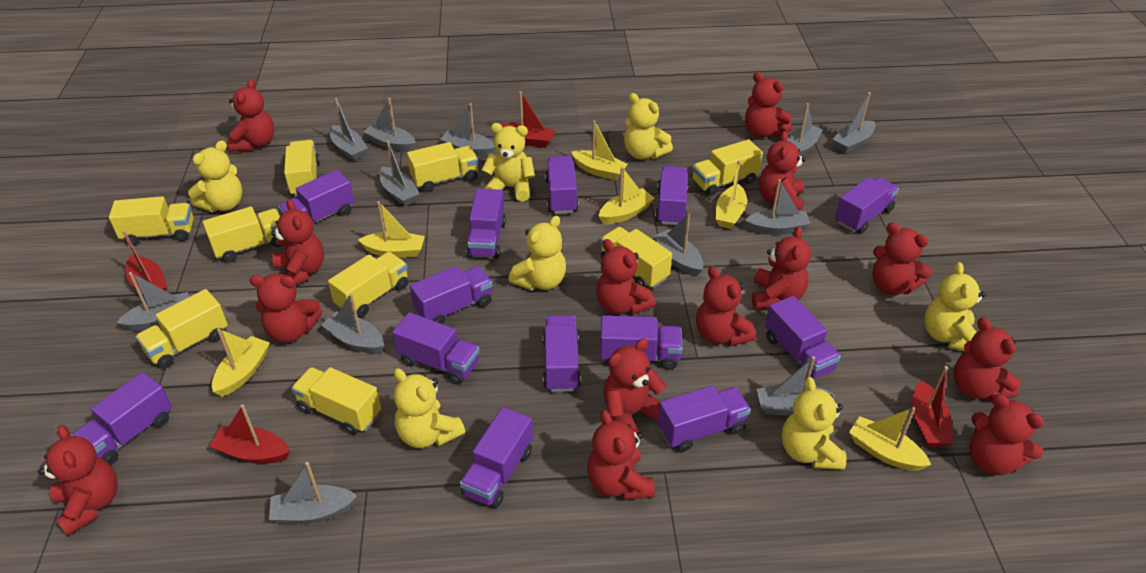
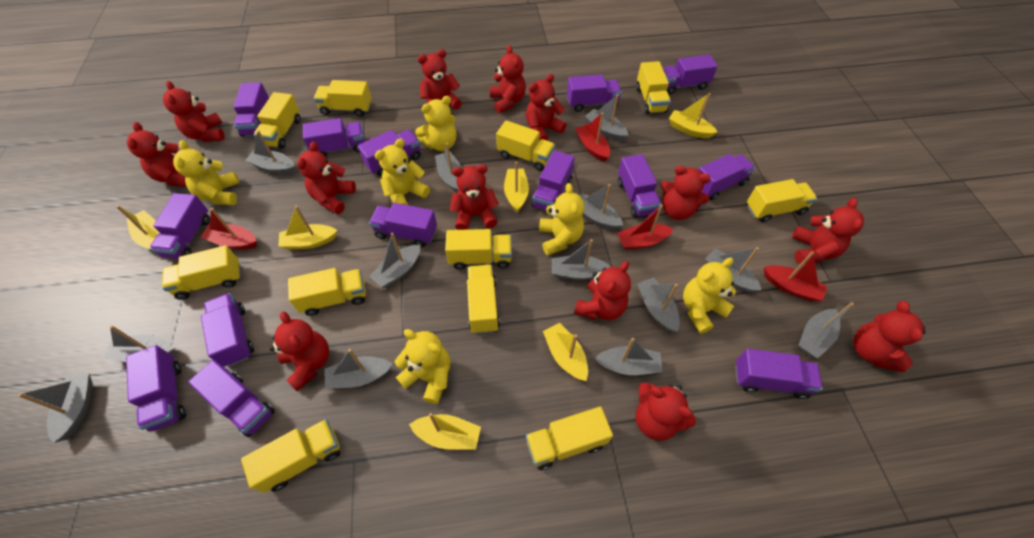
grey boat: [116,272,189,331] [269,462,357,524] [321,293,384,354] [330,98,368,161] [363,98,416,152] [379,141,420,206] [440,103,495,157] [653,213,703,276] [745,179,810,235] [756,356,836,416] [787,103,823,157] [833,92,876,153] = 12 -> [18,373,93,443] [103,325,175,362] [245,130,295,174] [324,349,393,389] [369,233,420,288] [435,143,462,192] [552,239,611,280] [580,184,623,230] [585,94,628,141] [595,338,662,375] [637,277,680,332] [705,247,761,293] [798,303,854,358] = 13
purple truck: [71,372,172,465] [279,170,355,223] [392,312,479,385] [410,266,493,324] [460,407,533,508] [466,189,506,259] [543,315,581,392] [545,156,579,214] [600,315,683,370] [655,166,688,225] [658,385,751,452] [765,296,841,380] [835,177,899,233] = 13 -> [126,345,186,432] [150,193,210,259] [188,360,275,437] [201,293,254,367] [233,82,269,137] [303,118,365,157] [358,130,421,176] [369,203,437,247] [531,150,575,211] [567,74,622,112] [618,154,661,218] [663,54,718,94] [699,154,755,200] [735,349,823,399] = 14
red teddy bear: [39,425,118,536] [228,78,274,152] [249,273,322,343] [271,199,324,286] [587,410,655,500] [596,239,655,315] [603,338,666,434] [696,266,756,346] [745,72,792,138] [752,226,811,309] [759,131,806,211] [873,222,932,295] [954,317,1021,402] [970,394,1044,475] = 14 -> [127,122,187,187] [163,81,225,142] [270,311,329,391] [297,142,356,214] [418,49,462,110] [450,164,499,230] [490,45,526,113] [526,74,566,141] [574,261,631,320] [635,382,696,441] [661,166,711,220] [792,198,864,264] [853,301,925,372] = 13
yellow teddy bear: [188,141,242,212] [394,368,465,448] [482,123,535,202] [509,216,566,290] [624,93,673,159] [782,377,846,470] [924,262,986,352] = 7 -> [173,140,240,205] [375,139,430,205] [395,329,450,404] [415,96,456,151] [539,183,584,256] [683,258,736,333] = 6
yellow truck: [109,196,194,246] [135,289,228,369] [203,207,281,262] [284,140,320,197] [291,367,381,435] [328,252,408,317] [407,142,479,192] [600,227,672,288] [692,139,763,196] = 9 -> [162,245,241,300] [241,419,340,493] [254,92,301,149] [288,268,366,316] [314,80,372,117] [445,229,512,270] [466,265,500,334] [496,120,555,171] [526,407,613,470] [636,61,671,114] [747,179,817,223] = 11

